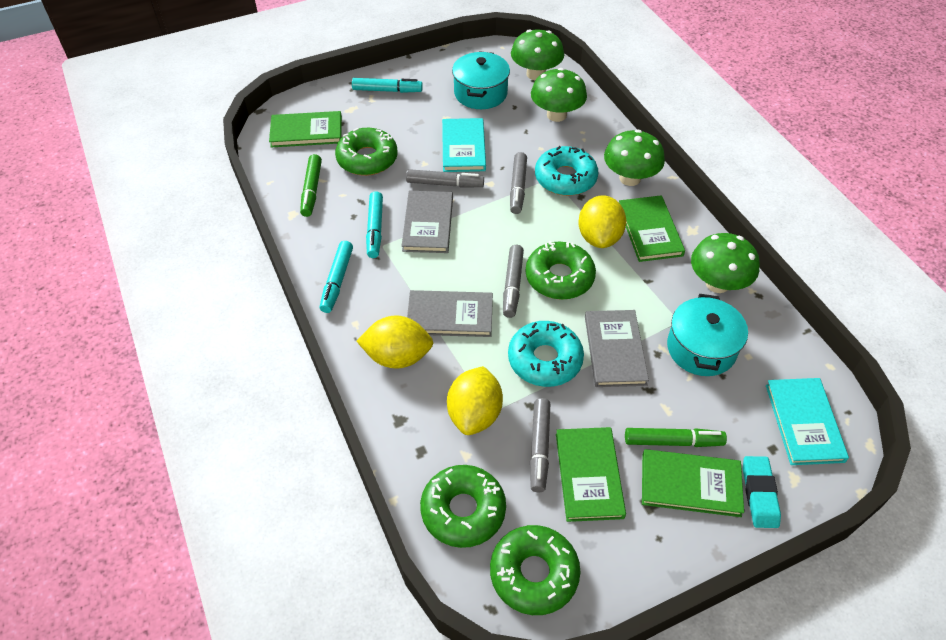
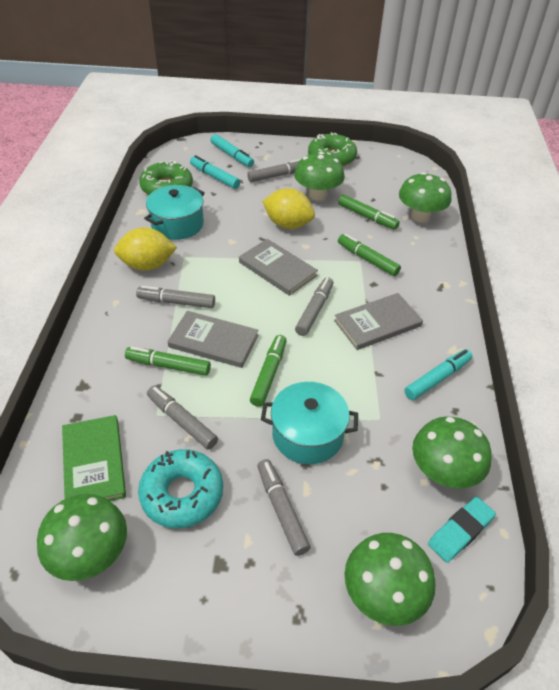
green book: [269,111,342,147] [556,427,626,522] [619,195,685,262] [642,449,744,517] = 4 -> [62,415,126,501] = 1
green donut: [335,128,398,176] [420,465,506,548] [490,525,580,615] [525,241,596,300] = 4 -> [139,161,193,195] [308,133,357,166] = 2
green marker: [300,154,322,217] [625,428,727,447] = 2 -> [125,347,211,376] [250,335,287,407] [338,195,400,230] [338,234,401,276] = 4
green mushroom: [511,29,564,80] [531,68,587,122] [604,130,665,186] [691,233,760,293] = 4 -> [37,494,127,581] [294,152,345,201] [344,533,436,626] [399,172,451,222] [412,416,492,489] = 5
grey marker: [406,169,484,187] [503,245,524,318] [510,152,527,214] [530,398,550,492] = 4 -> [136,286,215,308] [147,386,218,449] [247,159,301,182] [257,459,311,556] [295,277,334,336] = 5
turquoise book: [442,118,486,172] [766,378,849,465] = 2 -> none = 0
turquoise donut: [508,321,584,387] [535,146,598,196] = 2 -> [138,449,223,528] = 1
yellow lemon: [357,315,433,369] [447,366,503,435] [578,195,626,248] = 3 -> [114,227,177,271] [262,188,315,229] = 2

